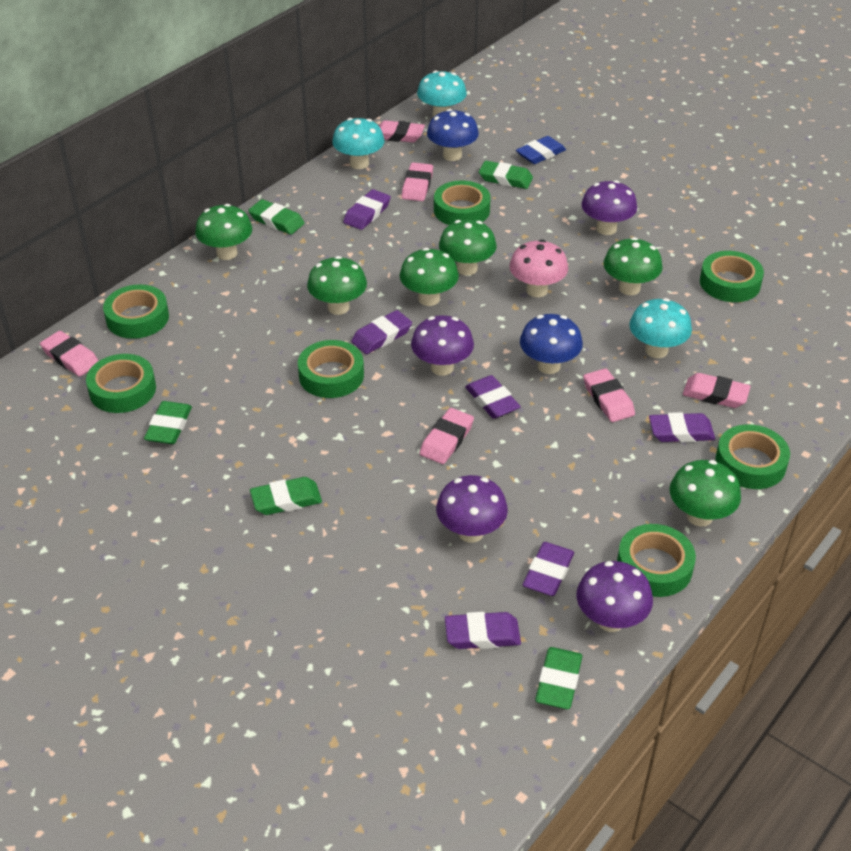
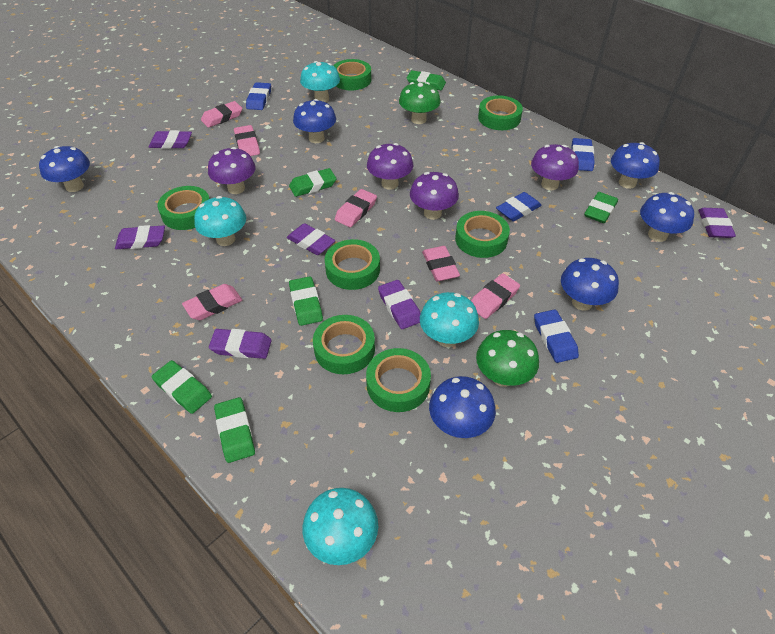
blue eraser: [516,136,566,164] = 1 -> [246,82,271,110] [496,192,541,221] [534,309,579,363] [571,138,595,171] = 4
blue mushroom: [427,109,479,161] [520,314,583,374] = 2 -> [39,146,90,192] [293,99,336,143] [429,376,496,438] [561,258,619,311] [611,142,660,189] [640,192,694,242] = 6
green eraser: [144,401,192,444] [248,199,304,235] [250,477,322,515] [479,161,533,189] [535,647,582,709] = 5 -> [152,360,212,414] [214,397,255,463] [289,168,337,197] [289,276,323,326] [407,70,446,90] [584,192,618,223] = 6
green mushroom: [195,204,252,260] [307,256,367,315] [400,248,459,306] [439,220,496,276] [604,237,663,295] [669,460,741,527] = 6 -> [399,82,441,124] [476,330,539,387] = 2
pink mushroom: [509,239,568,297] = 1 -> none = 0
turquoise mushroom: [332,118,384,169] [417,71,467,117] [629,298,692,358] = 3 -> [194,196,246,246] [300,61,340,102] [303,488,378,565] [420,292,479,347] = 4

